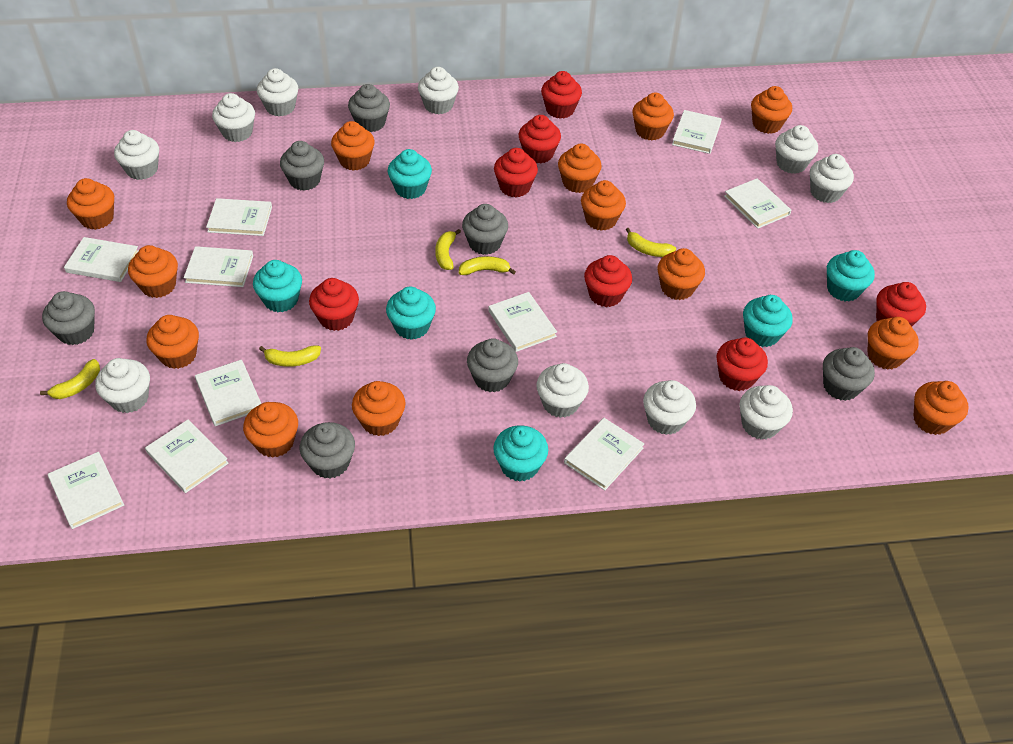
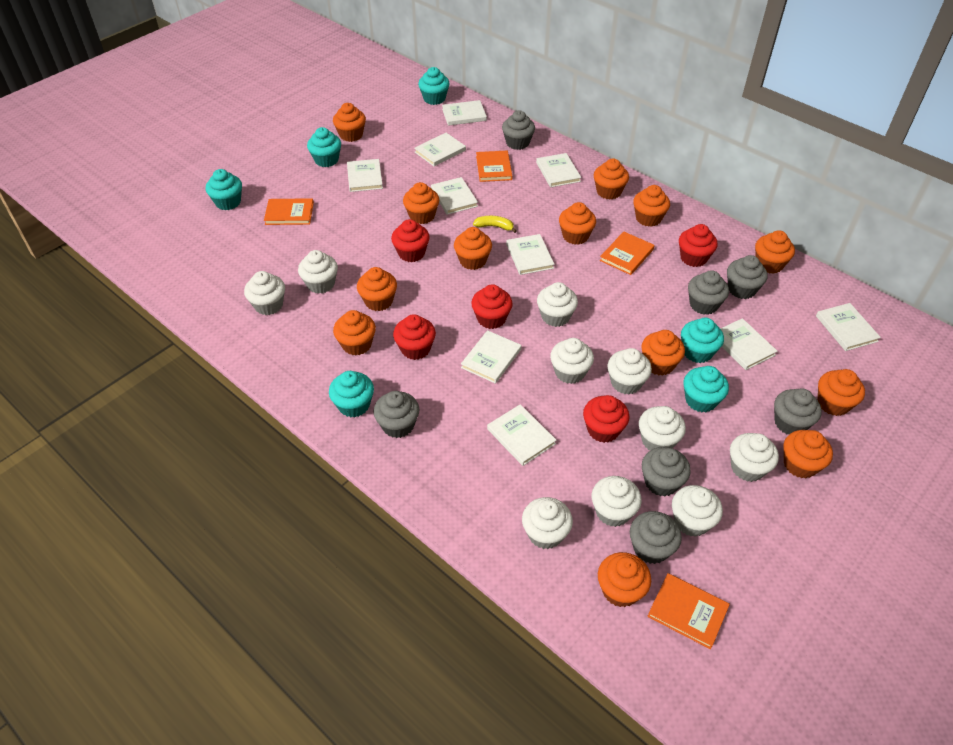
orange book: none = 0 -> [264,198,314,225] [476,151,512,182] [600,231,655,275] [648,573,730,649] = 4
red cupcake: [309,278,359,331] [494,148,538,197] [519,115,561,163] [541,71,582,119] [584,255,632,307] [716,337,768,391] [876,282,926,326] = 7 -> [391,219,430,262] [393,314,436,360] [471,284,513,329] [583,395,630,443] [679,224,718,267] = 5
yellow banana: [40,359,100,399] [259,345,321,367] [435,229,461,270] [459,256,516,275] [626,228,676,257] = 5 -> [473,216,517,233] = 1

